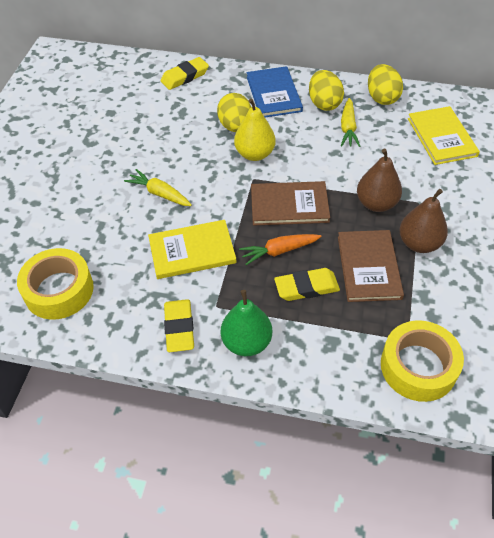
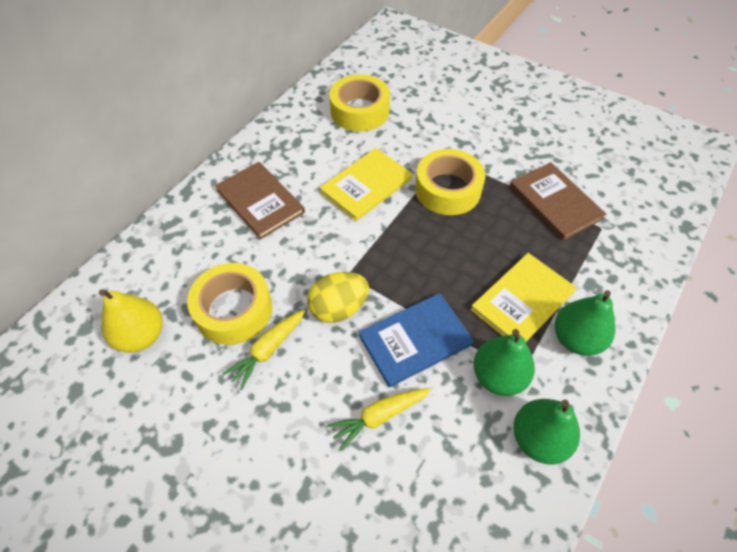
brown pear: [357,149,402,212] [399,189,448,253] = 2 -> none = 0
green pear: [221,290,272,356] = 1 -> [474,329,535,396] [513,399,580,465] [555,290,615,356] = 3
orange carrot: [239,234,321,265] = 1 -> none = 0
yellow egg: [217,93,251,132] [309,70,344,111] [368,64,403,105] = 3 -> [307,272,369,323] = 1
yellow eraser: [161,57,209,90] [164,299,194,352] [274,268,340,301] = 3 -> none = 0
yellow tape: [17,248,94,320] [381,320,464,402] = 2 -> [187,263,272,345] [329,74,390,132] [415,149,485,215] = 3

